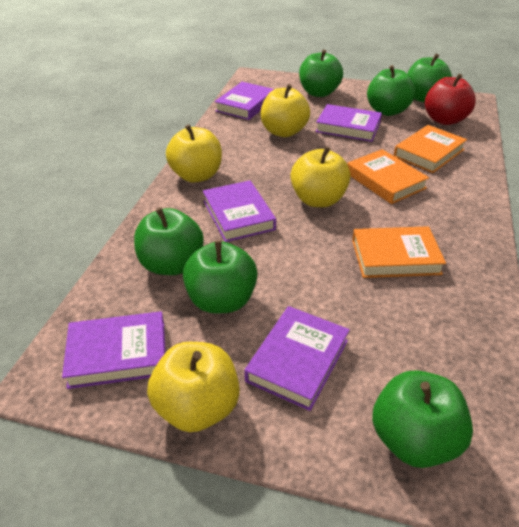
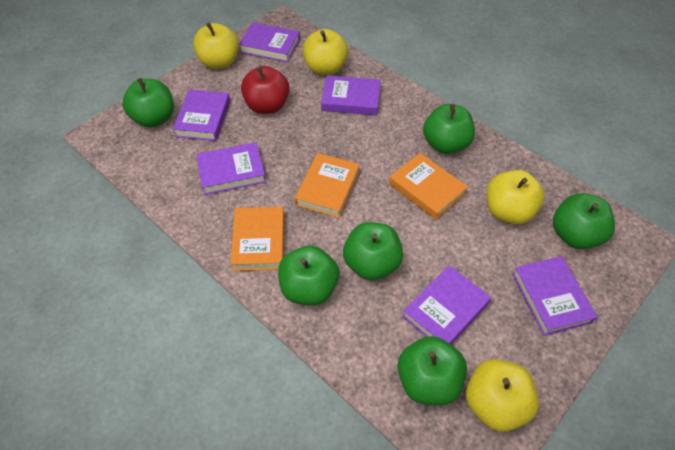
purple book: [62,311,166,389] [203,180,276,242] [215,82,274,120] [244,306,350,411] [316,104,382,142] = 5 -> [173,89,230,141] [196,142,266,195] [239,22,300,62] [321,75,381,115] [402,265,491,344] [512,256,597,336] = 6

